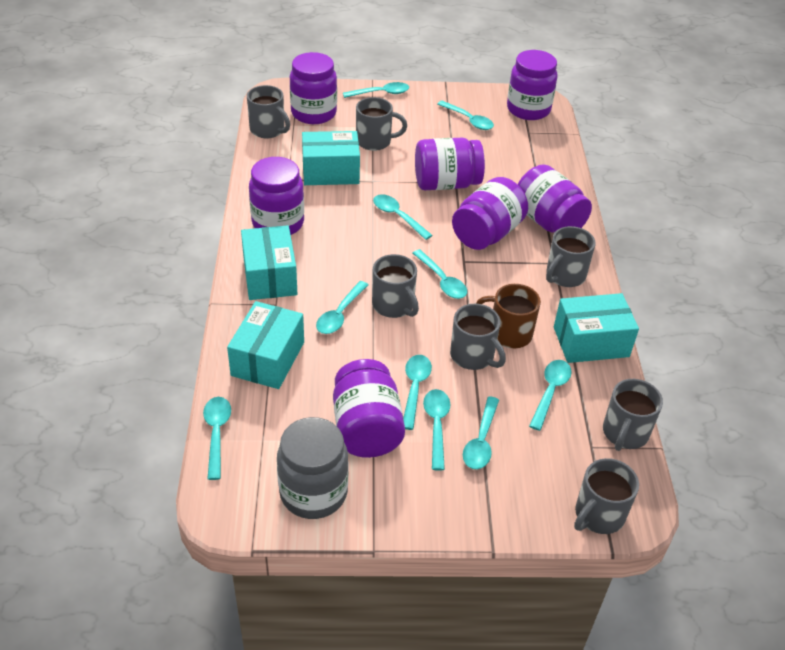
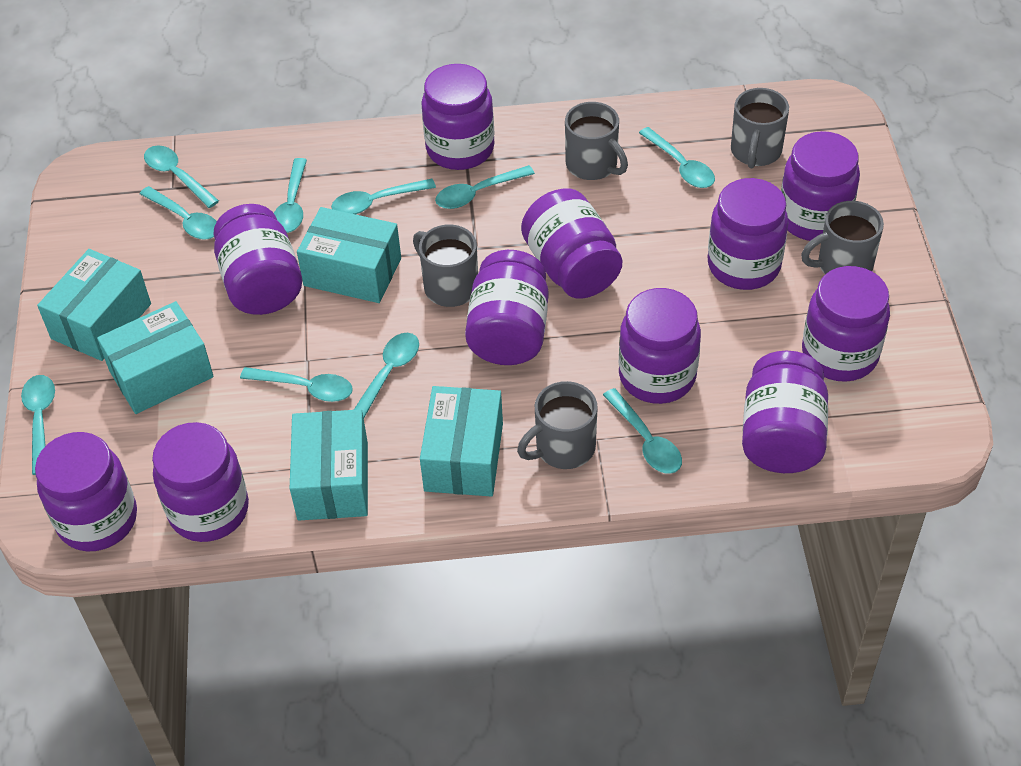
brown mug: [476,284,541,348] = 1 -> none = 0
grey jar: [277,417,349,519] = 1 -> none = 0
grey mug: [247,85,290,138] [356,97,407,151] [372,254,419,318] [450,304,506,370] [546,226,596,287] [574,458,639,534] [603,379,663,451] = 7 -> [413,224,478,307] [517,381,598,469] [565,102,628,180] [731,88,789,168] [801,201,884,274] = 5
purple jar: [249,157,304,235] [290,52,337,124] [333,359,405,458] [415,138,485,190] [452,177,528,250] [507,50,558,120] [518,164,592,233] = 7 -> [35,432,137,551] [152,422,249,542] [213,204,302,315] [421,64,495,170] [465,250,548,365] [521,188,622,299] [619,288,701,404] [708,178,788,290] [742,351,828,473] [781,131,860,241] [802,266,890,382] = 11
turquoise box: [227,301,304,389] [241,225,297,300] [302,131,360,185] [554,293,639,363] = 4 -> [37,249,151,361] [97,301,214,414] [290,409,368,520] [297,207,401,303] [420,386,503,497] = 5

